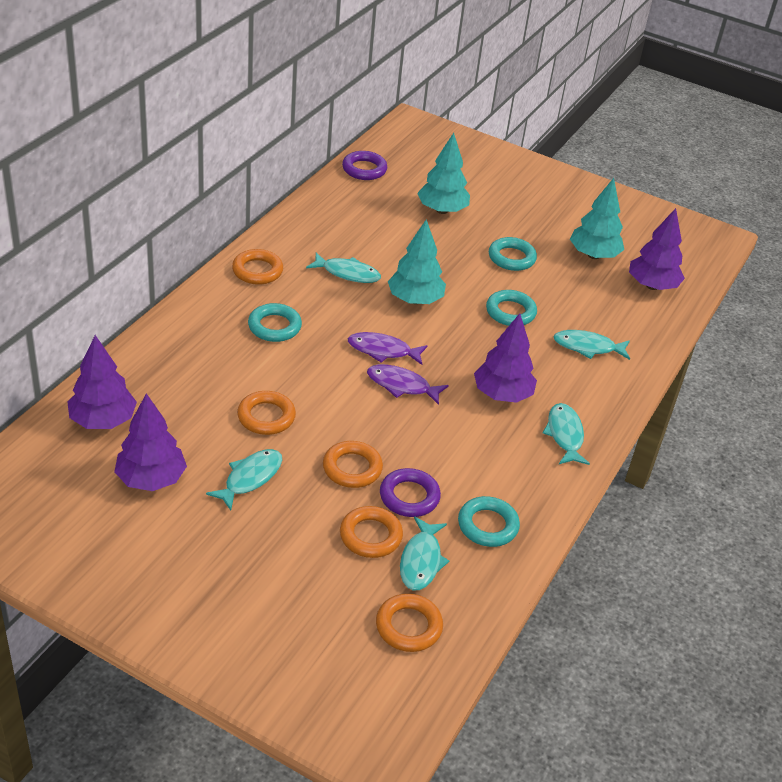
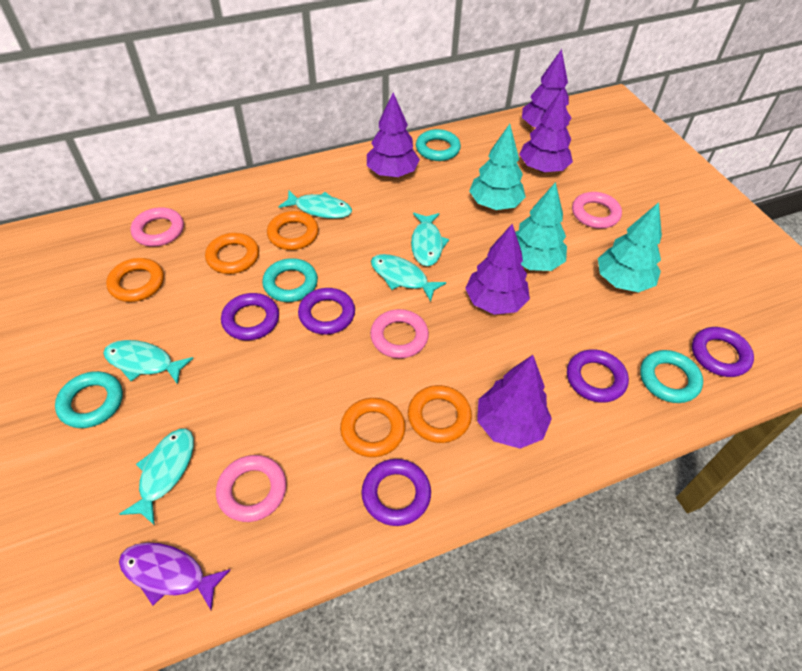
pink ring: none = 0 -> [131,207,184,246] [216,455,287,522] [370,309,429,358] [572,192,622,229] = 4
purple fish: [347,332,428,365] [367,364,449,405] = 2 -> [119,542,230,610] = 1
purple ring: [342,151,387,180] [380,468,441,517] = 2 -> [221,293,279,340] [298,288,355,335] [361,459,431,526] [567,349,629,403] [692,327,754,377] = 5
purple tree: [68,335,137,429] [114,393,187,491] [474,313,537,403] [629,208,685,290] = 4 -> [367,93,420,177] [465,224,530,315] [477,355,552,449] [519,88,573,173] [522,49,572,127] = 5

